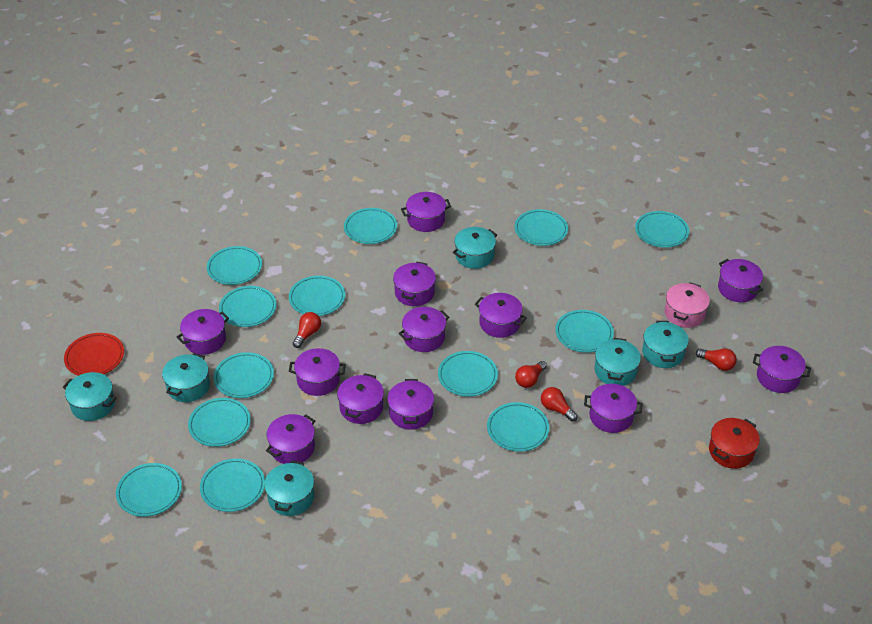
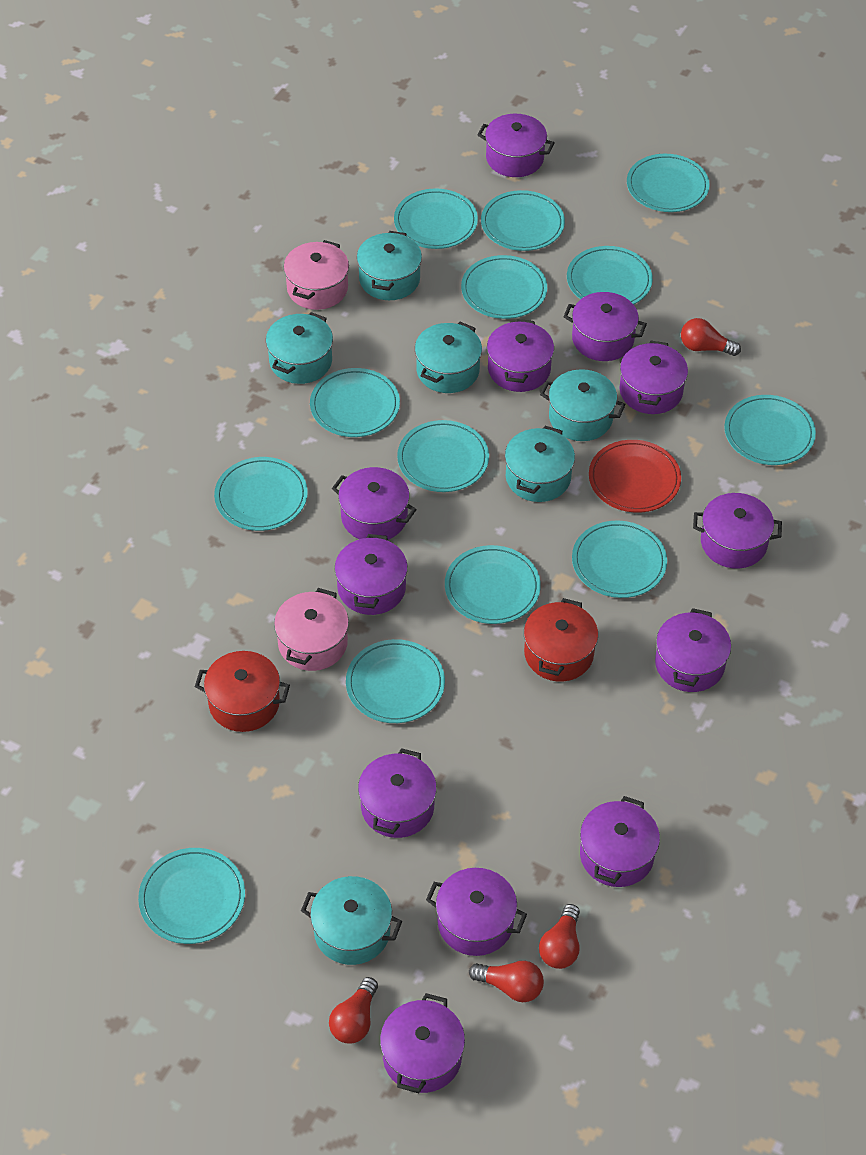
pink pot: [665,282,710,328] = 1 -> [274,588,349,671] [284,240,349,310] = 2
red pot: [709,418,760,469] = 1 -> [195,651,290,732] [524,598,598,682] = 2

